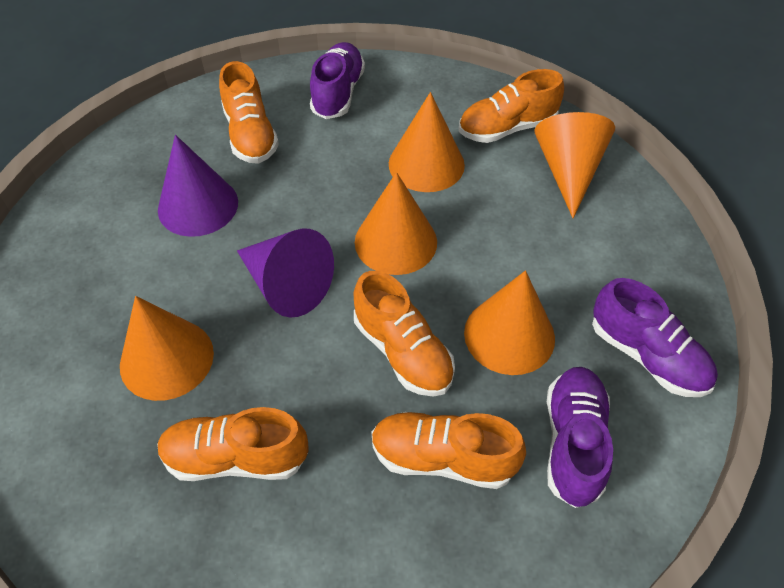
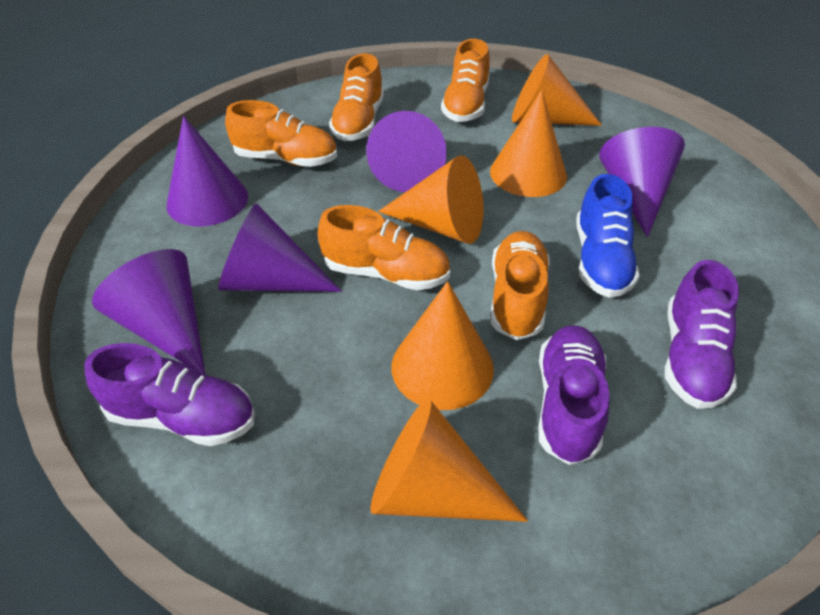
blue shoe: none = 0 -> [576,174,640,298] = 1
purple cone: [158,135,238,237] [237,228,334,318] = 2 -> [92,249,205,375] [167,116,248,226] [218,203,341,292] [366,111,447,192] [599,127,685,237] = 5

